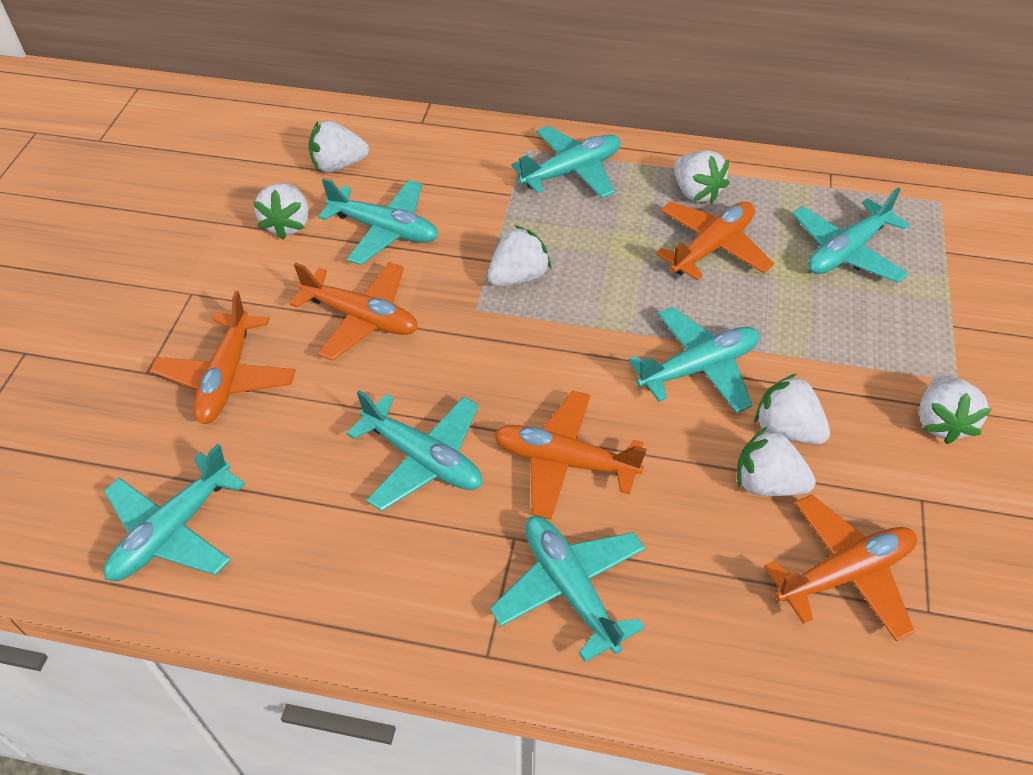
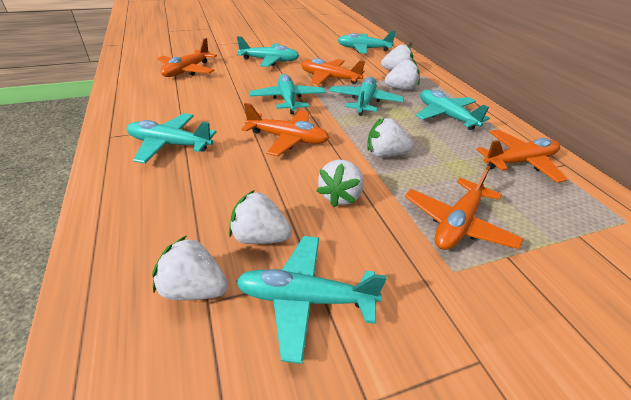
white strawberry: [253,183,309,239] [308,120,369,172] [487,225,551,286] [674,150,729,204] [737,427,816,496] [754,374,830,444] [919,375,991,444] = 7 -> [152,235,228,300] [229,190,292,244] [317,159,364,207] [367,118,414,157] [381,44,413,70] [385,59,420,90] = 6

